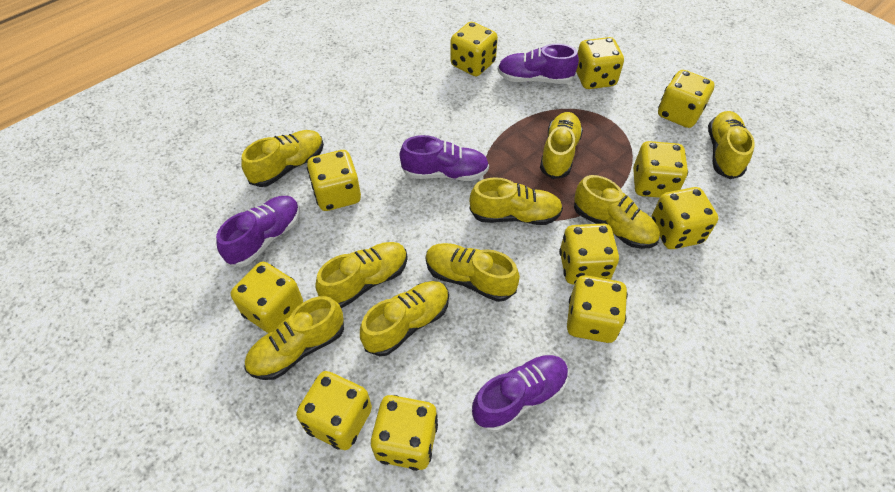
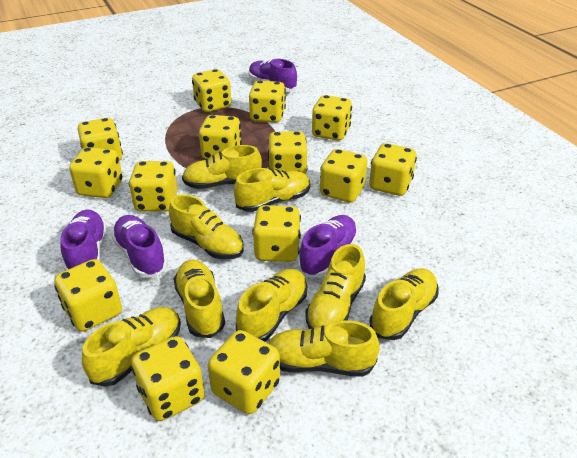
yellow dice: [231,262,303,333] [296,371,372,450] [307,150,361,211] [371,395,438,471] [450,22,498,76] [559,223,619,285] [567,275,628,343] [576,37,624,89] [633,141,688,198] [651,187,718,249] [658,70,715,128] = 11 -> [54,259,122,331] [69,147,122,198] [78,118,123,161] [129,161,178,212] [131,336,205,421] [192,69,231,112] [199,115,242,159] [208,330,280,414] [249,80,286,123] [252,205,301,262] [268,131,307,174] [312,95,352,141] [320,149,367,203] [369,143,417,196] = 14

